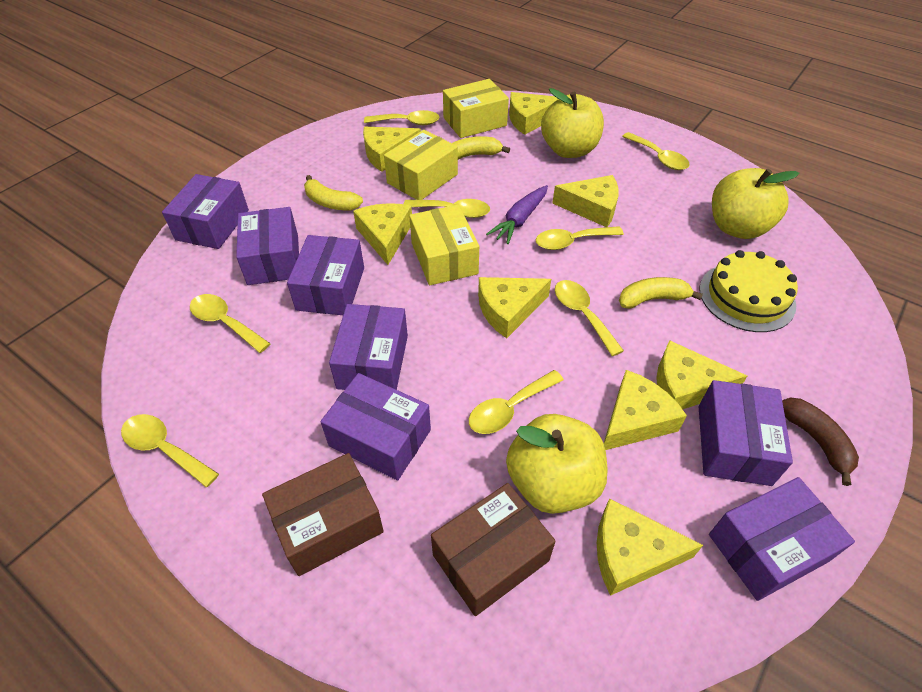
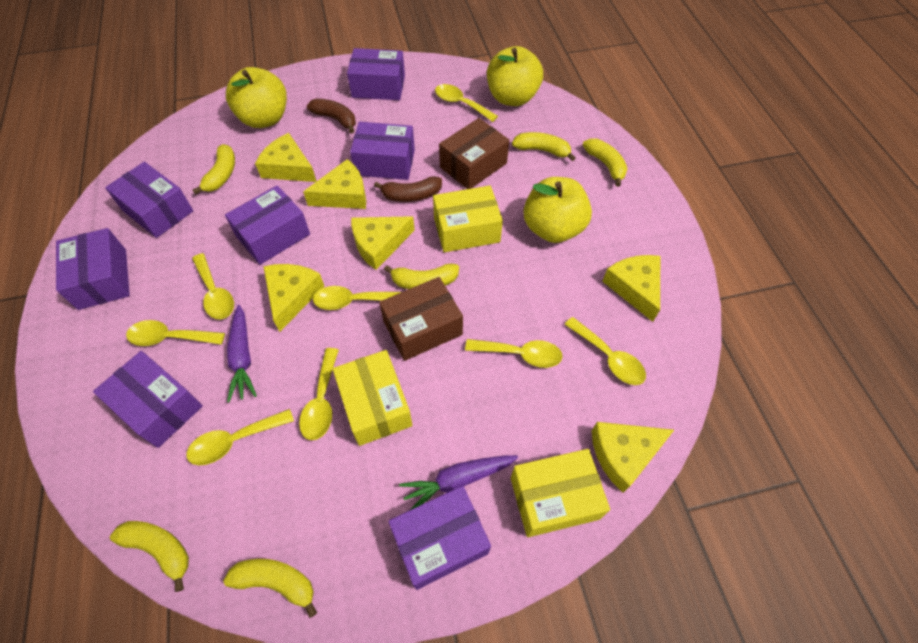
brown banana: [782,398,859,486] = 1 -> [307,99,356,133] [374,176,442,202] = 2
purple carrot: [486,185,548,244] = 1 -> [227,305,257,402] [399,455,518,510] = 2
yellow banana: [304,175,363,210] [452,136,510,160] [619,277,703,309] = 3 -> [110,521,189,592] [192,144,235,195] [224,559,317,618] [384,264,459,289] [512,132,576,161] [582,138,627,187] = 6
yellow cake: [699,250,798,332] = 1 -> none = 0
yellow cheese: [353,203,412,265] [363,127,421,172] [478,277,551,338] [509,92,558,135] [552,175,619,227] [597,498,703,596] [604,370,687,450] [656,340,747,409] = 8 -> [255,133,317,182] [263,264,325,332] [303,159,366,209] [351,216,415,270] [592,422,674,493] [602,255,660,322] = 6

